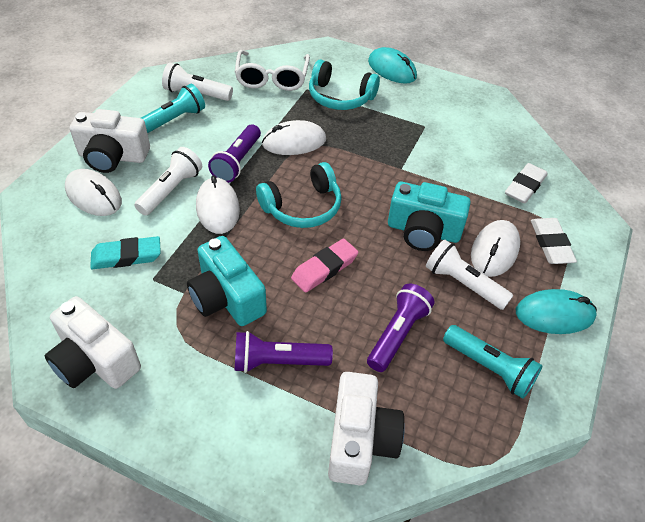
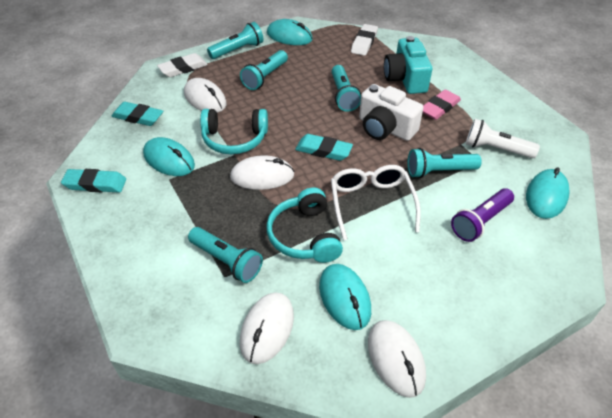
purple flashlight: [208,124,261,183] [234,331,333,373] [367,284,435,372] = 3 -> [451,188,514,242] = 1
turquoise camera: [187,236,267,326] [388,182,471,251] = 2 -> [384,36,432,94] = 1
turquoise eraser: [90,236,161,269] = 1 -> [61,169,126,193] [111,102,163,126] [295,134,353,161] = 3
turquoise flashlight: [141,84,205,133] [443,325,542,399] = 2 -> [188,227,263,283] [207,22,264,59] [240,50,288,90] [331,65,361,112] [407,148,482,178] = 5
turquoise mouse: [368,47,417,84] [516,289,597,334] = 2 -> [143,137,195,176] [267,19,313,45] [319,264,371,330] [526,168,570,219] = 4
white camera: [45,296,141,389] [70,109,150,173] [328,372,405,485] = 3 -> [359,84,423,141] = 1
white flashlight: [134,147,202,216] [162,63,233,101] [426,239,513,310] = 3 -> [466,119,540,158] = 1

